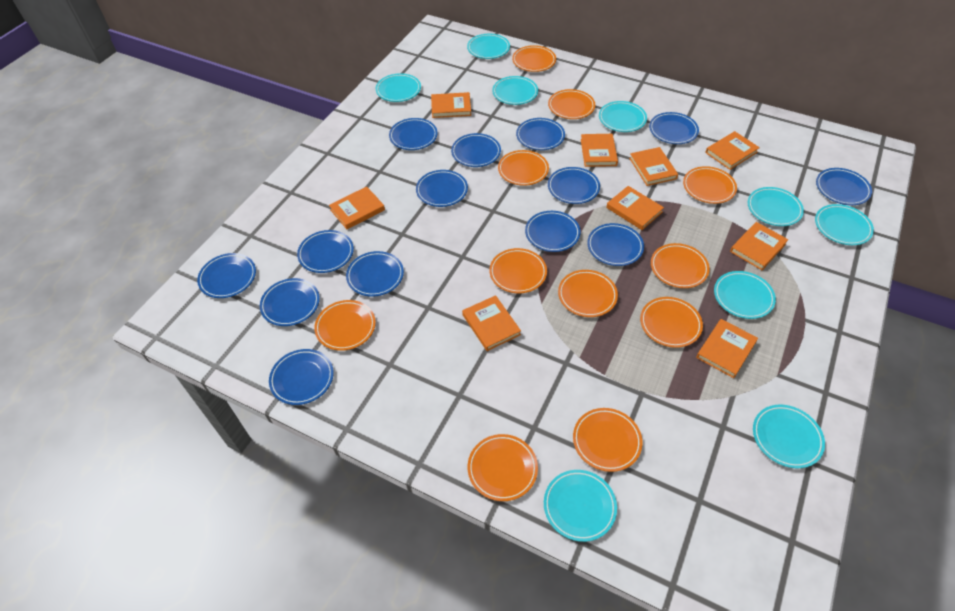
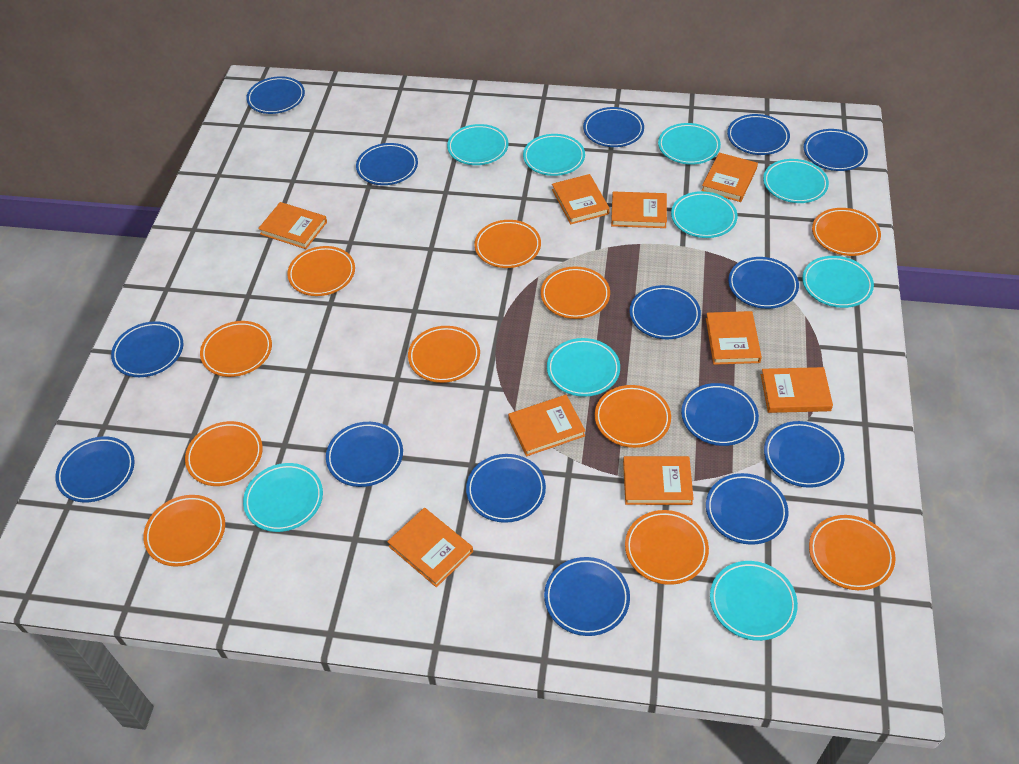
blue plate: [197,253,256,298] [260,278,320,326] [269,349,334,405] [297,230,354,273] [346,251,404,297] [389,118,438,150] [416,170,468,207] [451,133,501,167] [516,118,565,150] [525,211,581,252] [548,167,600,204] [587,223,644,266] [649,112,699,144] [816,168,872,205] = 14 -> [55,436,135,502] [111,321,183,377] [246,76,305,114] [326,422,403,487] [356,143,418,185] [466,454,546,523] [544,557,630,636] [583,107,644,147] [630,285,701,339] [681,383,759,446] [706,473,788,545] [727,114,790,155] [728,257,799,309] [764,421,844,488] [804,129,868,171] = 15

